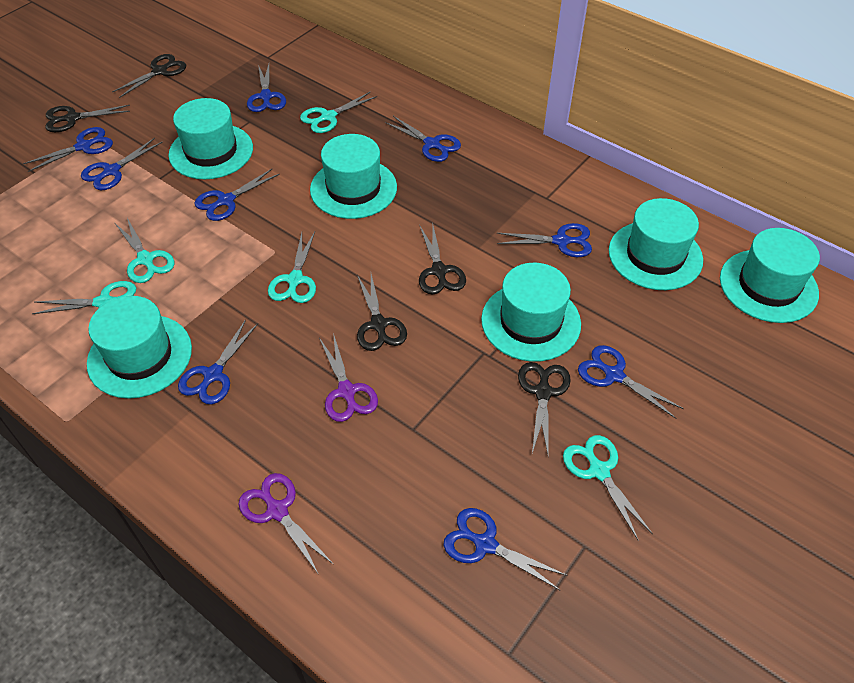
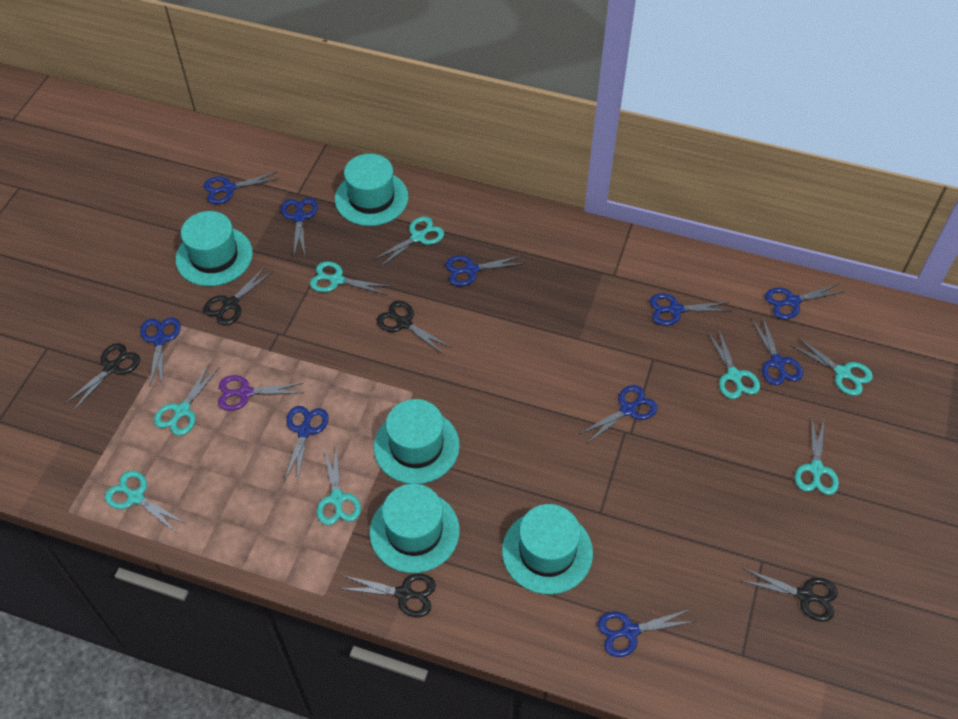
blue scissors: [23,127,113,172] [81,138,162,190] [178,319,258,404] [194,169,280,221] [247,64,286,112] [385,116,461,162] [443,508,568,591] [497,223,592,257] [578,345,684,419] = 9 -> [140,317,181,387] [204,172,280,204] [281,198,318,255] [284,406,329,482] [445,255,525,286] [580,385,658,443] [597,609,696,657] [649,293,732,326] [751,315,803,385] [765,283,846,319] = 10
purple scissors: [239,473,334,575] [319,333,378,422] = 2 -> [218,375,304,411] = 1
turquoise hat: [87,296,192,398] [169,98,253,179] [310,134,397,219] [481,263,581,362] [609,198,703,290] [720,228,820,323] = 6 -> [176,211,253,286] [335,154,408,226] [370,484,460,573] [374,399,460,484] [502,504,593,594] = 5
turquoise scissors: [32,281,136,314] [116,218,174,283] [268,232,316,303] [300,91,377,133] [563,435,653,541] = 5 -> [105,471,186,532] [154,364,219,436] [310,261,391,295] [317,448,361,525] [373,217,444,267] [707,328,760,399] [790,337,873,396] [795,417,839,495] = 8

